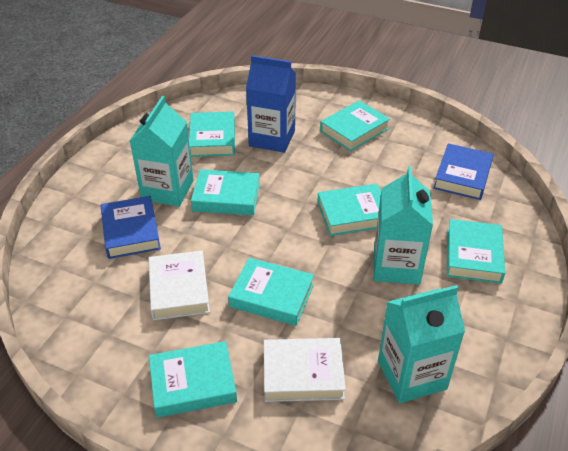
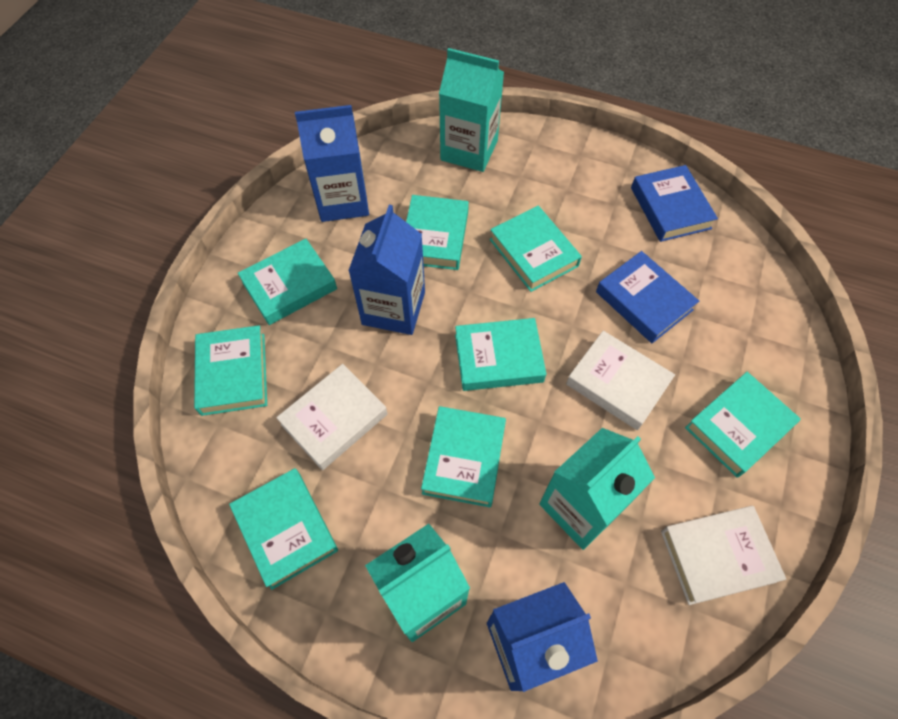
blue carton: [246,55,296,153] = 1 -> [295,105,369,222] [348,205,425,335] [487,582,598,692] = 3
turquoise book: [149,341,237,418] [189,112,235,157] [191,169,260,215] [228,258,314,326] [317,184,381,236] [320,100,390,151] [447,219,505,284] = 7 -> [194,325,267,416] [229,468,338,590] [238,238,337,325] [406,195,469,270] [421,406,506,507] [455,318,546,391] [490,206,582,292] [685,372,801,477] = 8
white book: [148,251,210,320] [264,338,346,402] = 2 -> [276,364,387,470] [566,331,675,430] [661,506,786,605] = 3

